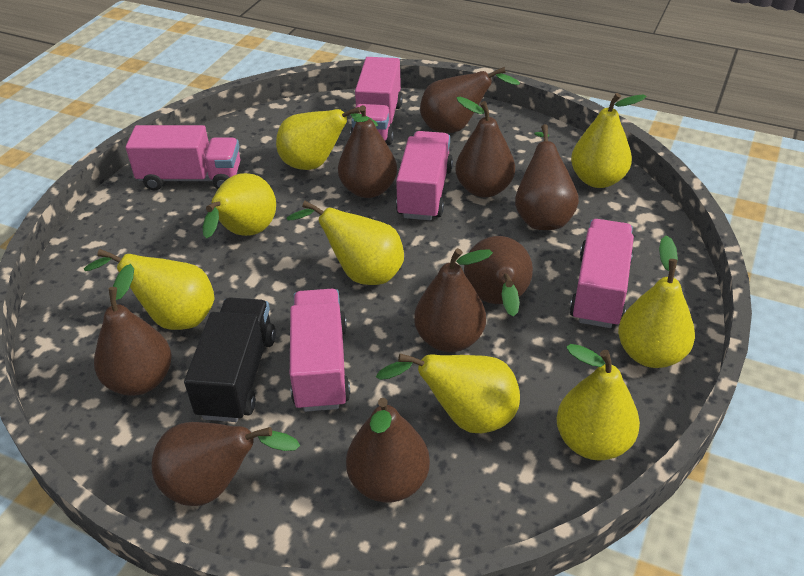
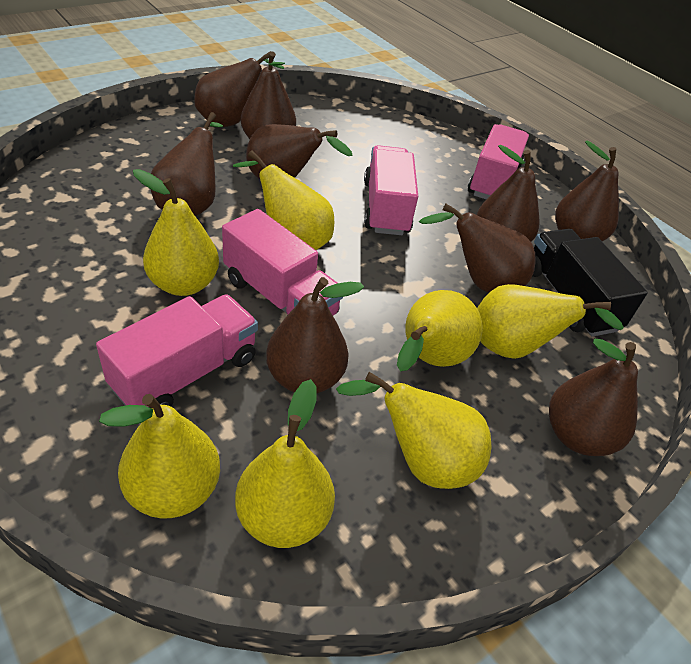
pink truck: [126,125,240,190] [290,289,350,412] [350,57,402,145] [396,131,453,220] [569,219,634,328] = 5 -> [96,294,258,408] [222,209,343,315] [364,145,418,235] [468,124,529,200] = 4
yellow pear: [84,249,214,330] [203,173,276,238] [276,107,378,170] [287,201,404,285] [376,353,520,433] [556,344,640,460] [571,93,647,188] [618,235,695,368] = 8 -> [99,394,220,518] [133,169,219,296] [233,150,334,250] [235,379,335,548] [336,372,491,489] [397,290,483,371] [477,284,624,359] = 7

